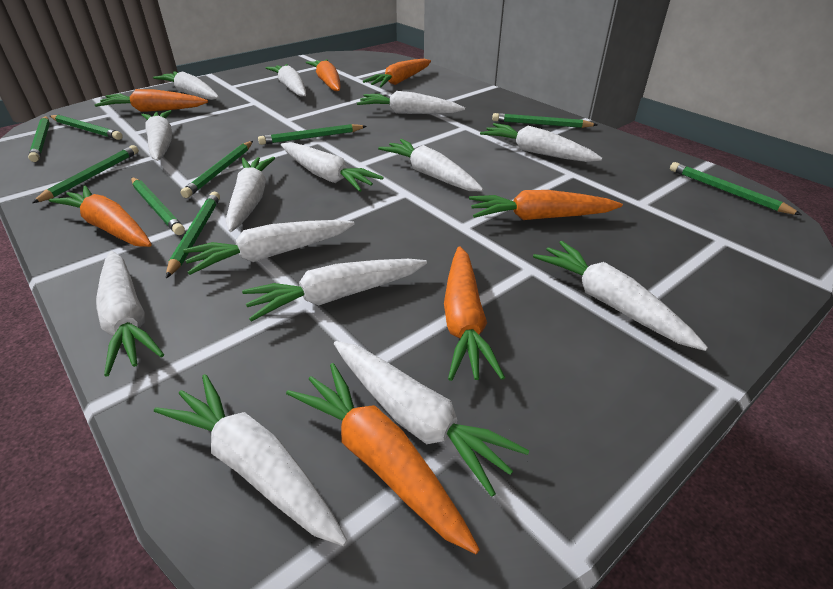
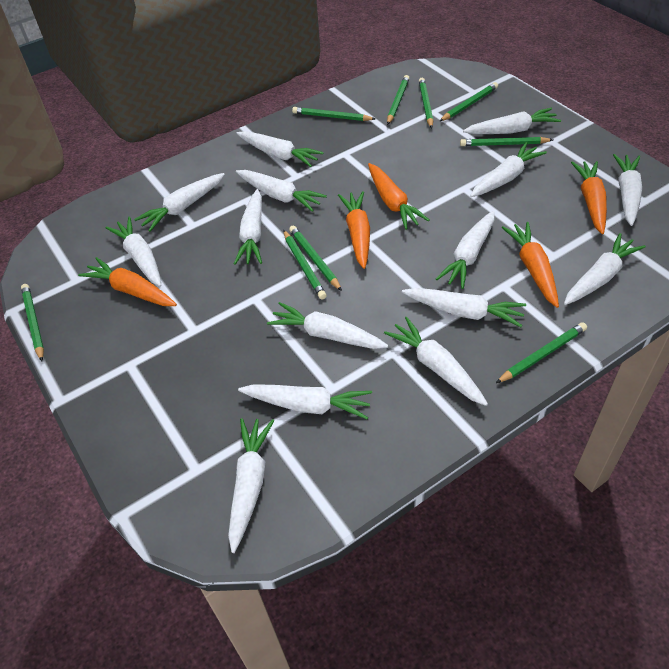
orange carrot: [49,186,152,247] [95,89,208,112] [286,363,480,554] [306,59,341,91] [363,59,431,87] [444,246,505,381] [469,190,623,220] = 7 -> [78,257,177,306] [338,191,370,269] [368,163,429,230] [502,222,559,308] [571,161,607,234] = 5
white carrot: [96,251,164,376] [142,110,172,161] [153,71,219,100] [154,374,348,546] [183,220,355,275] [226,157,275,232] [242,259,427,322] [266,64,306,97] [281,142,384,192] [334,341,529,497] [357,91,465,114] [378,139,483,192] [480,123,602,162] [533,241,708,351] = 14 -> [105,217,162,287] [134,173,225,232] [228,418,274,553] [234,189,262,265] [236,170,327,212] [237,131,324,167] [238,384,372,419] [267,302,388,349] [384,317,488,406] [402,288,526,327] [436,211,495,289] [463,108,561,134] [470,142,547,197] [564,233,646,305] [613,154,642,226] = 15

